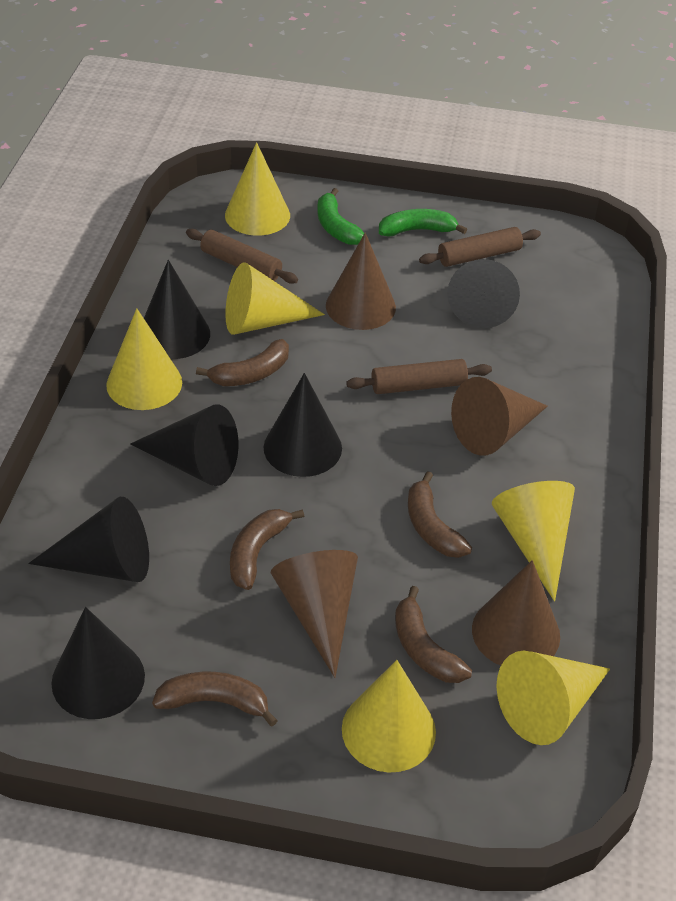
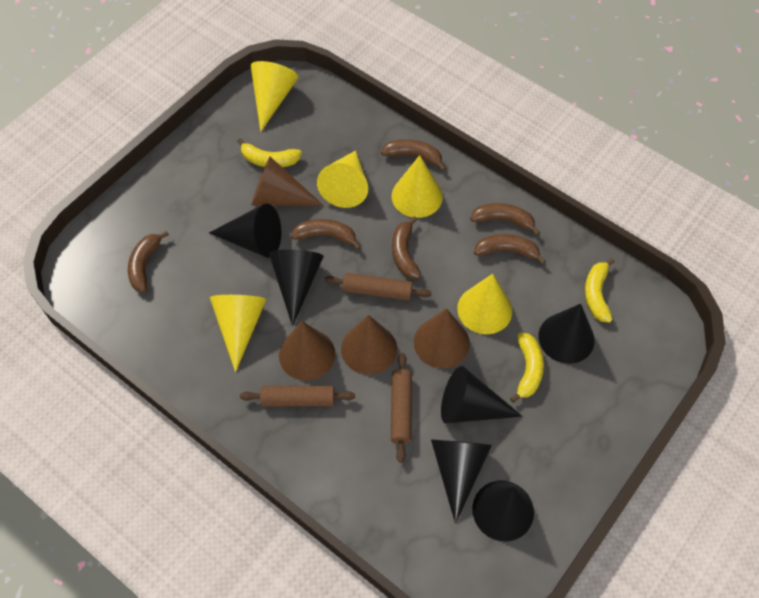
brown banana: [152,672,278,726] [196,339,289,386] [230,509,304,590] [395,586,472,683] [408,471,472,558] = 5 -> [128,231,169,292] [291,219,361,250] [381,139,446,171] [392,216,421,279] [470,203,540,236] [474,234,546,265] = 6
green banana: [317,188,364,245] [379,209,467,237] = 2 -> none = 0
yellow banana: none = 0 -> [237,138,302,167] [510,333,544,403] [585,258,615,323] = 3
yellow cone: [106,308,182,410] [225,142,290,236] [225,262,325,335] [342,660,436,773] [492,481,575,602] [496,651,610,745] = 6 -> [210,295,267,372] [251,61,298,132] [317,150,368,208] [392,155,443,218] [457,274,512,334] = 5

